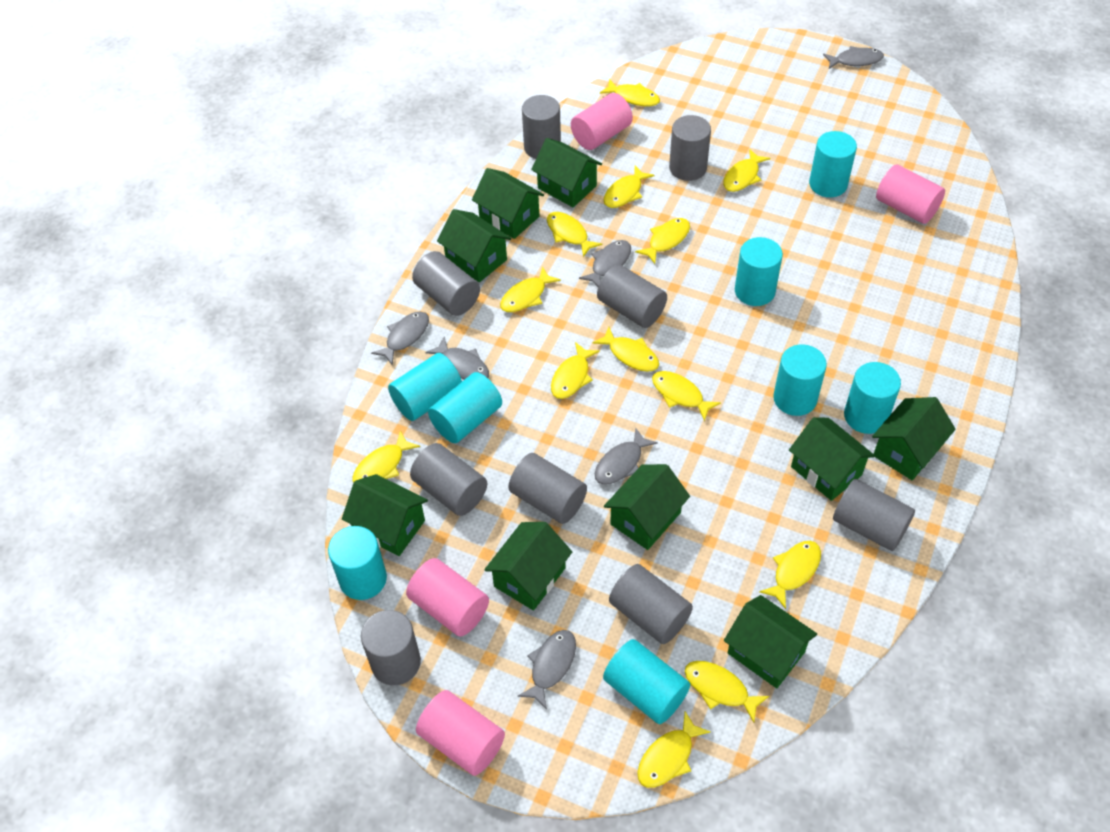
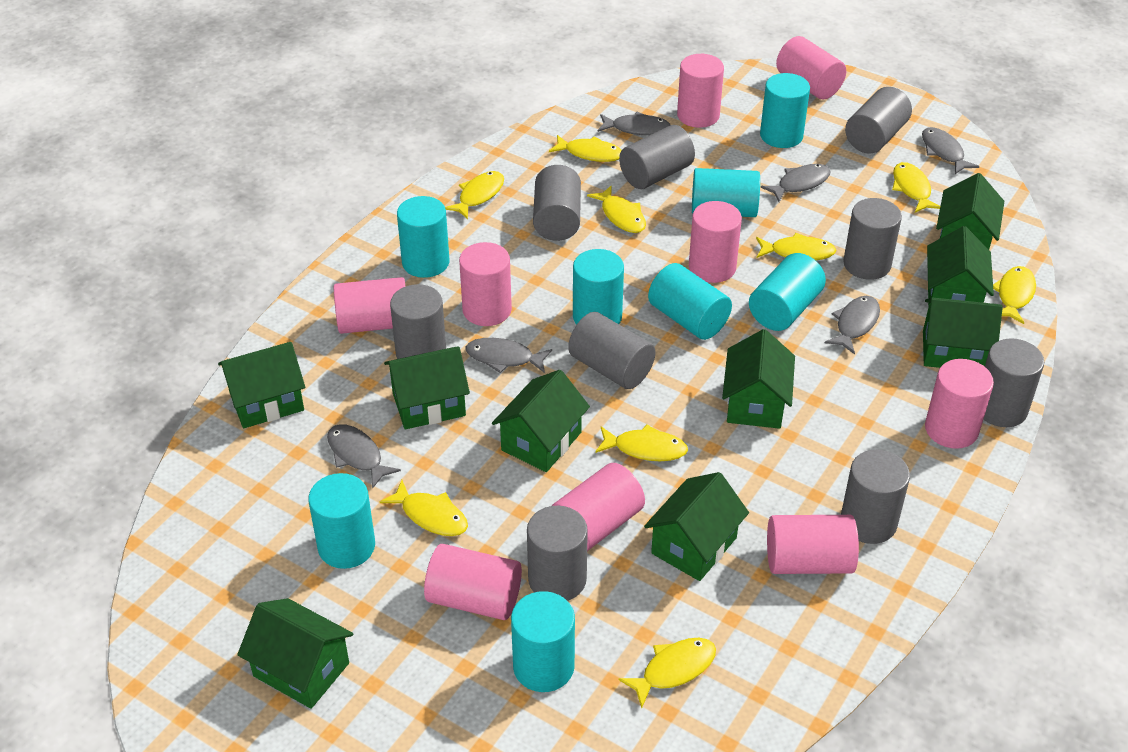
pink cylinder: [406,558,489,637] [416,690,505,776] [571,93,633,150] [876,164,945,224] = 4 -> [334,277,405,334] [424,544,522,620] [459,242,512,326] [552,463,645,551] [677,54,724,128] [689,201,742,283] [767,515,859,574] [776,36,846,99] [925,359,994,449] = 9
yellow fish: [352,430,420,483] [500,266,561,312] [547,212,602,257] [551,342,600,399] [592,327,659,372] [600,79,660,107] [604,166,655,208] [635,218,690,264] [637,711,711,788] [652,371,721,421] [685,661,769,722] [723,149,770,192] [759,541,821,609] = 13 -> [380,480,468,536] [445,171,504,219] [549,135,622,162] [587,185,646,233] [595,424,688,461] [618,638,716,708] [756,233,836,260] [892,162,940,213] [993,266,1036,324] = 9

